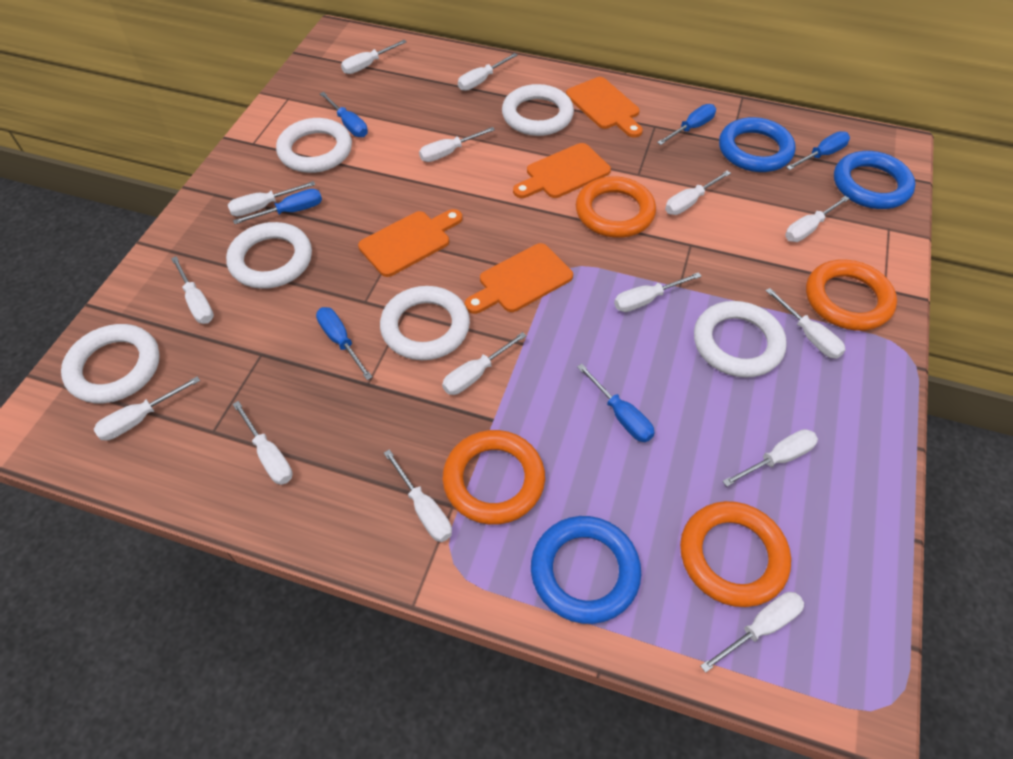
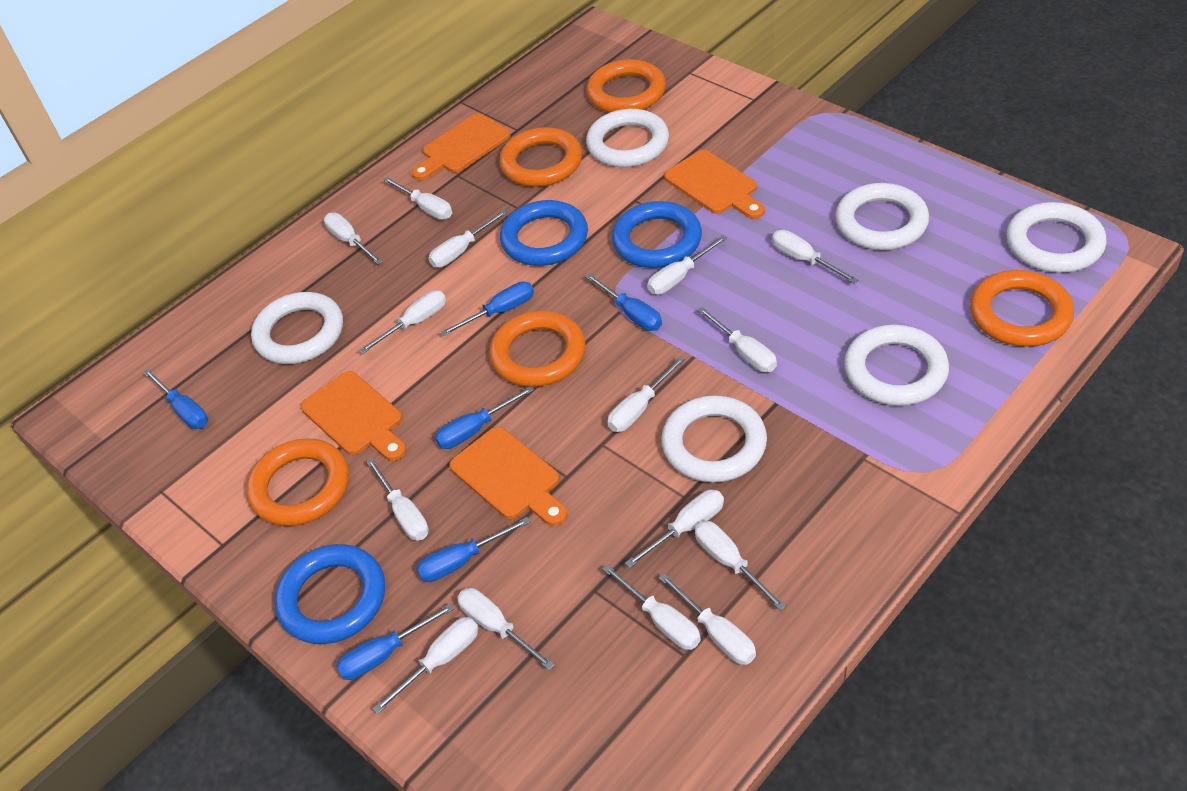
orange ring: [442,430,545,525] [576,176,656,238] [680,501,791,607] [806,260,897,331] = 4 -> [246,438,349,526] [489,311,585,387] [499,127,582,187] [586,59,666,112] [970,270,1074,347] = 5

